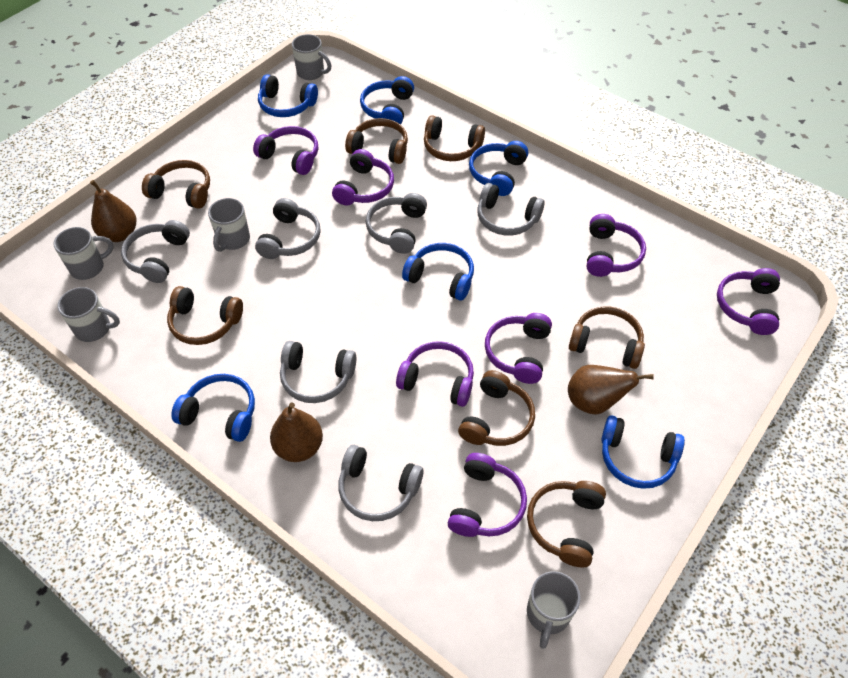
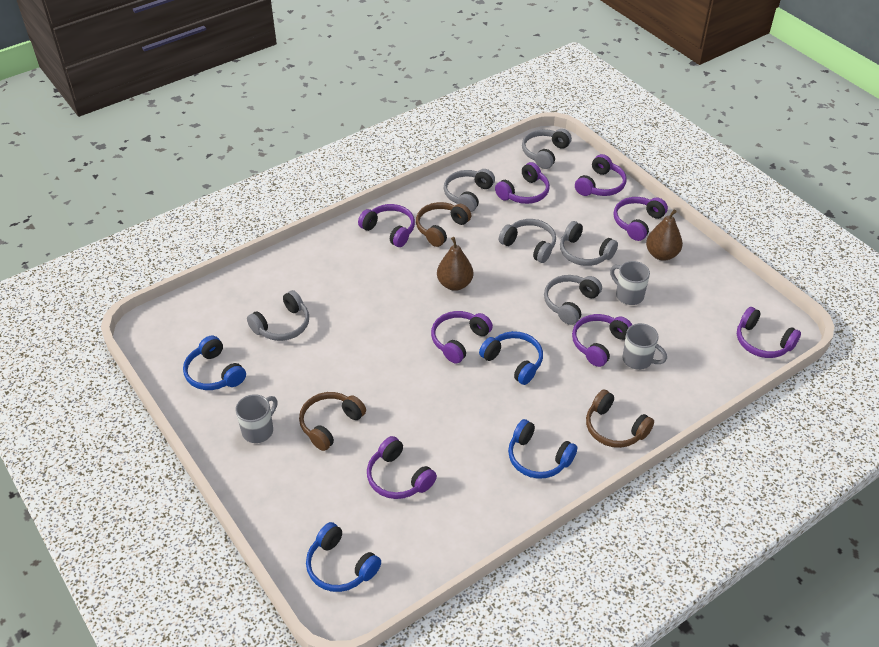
blue headphones: [171,374,255,442] [258,74,318,117] [360,76,414,125] [402,243,474,301] [469,141,528,196] [601,415,685,489] = 6 -> [183,335,246,390] [306,522,381,592] [479,331,543,385] [508,419,577,479] = 4
brown headphones: [142,160,210,209] [167,286,243,345] [345,118,408,164] [424,115,485,161] [458,370,535,446] [527,481,606,568] [569,306,645,369] = 7 -> [299,392,366,451] [416,202,471,247] [586,389,654,448] = 3
brown pear: [90,180,137,242] [270,402,323,462] [568,365,654,415] = 3 -> [437,237,473,291] [646,210,683,261] = 2
grey mug: [53,227,114,280] [57,287,120,342] [208,198,250,252] [292,34,331,80] [527,571,581,649] = 5 -> [235,394,278,443] [610,261,650,305] [622,323,667,370] = 3
purple headphones: [253,126,318,175] [332,149,394,206] [396,341,474,407] [448,453,527,537] [485,313,552,384] [587,214,646,277] [717,268,780,335] = 7 -> [358,204,415,247] [367,436,437,499] [431,311,493,364] [495,162,550,204] [572,314,632,367] [575,154,627,196] [613,197,668,241] [737,307,801,358] = 8

